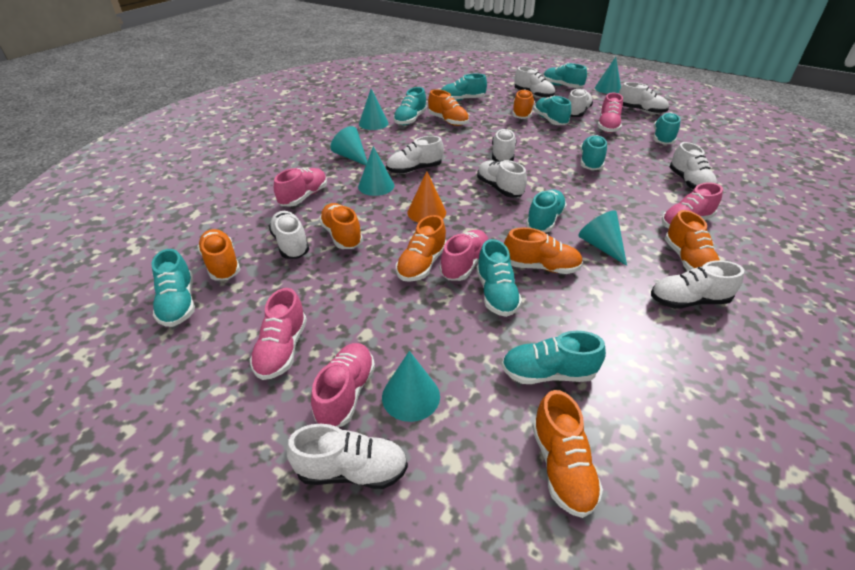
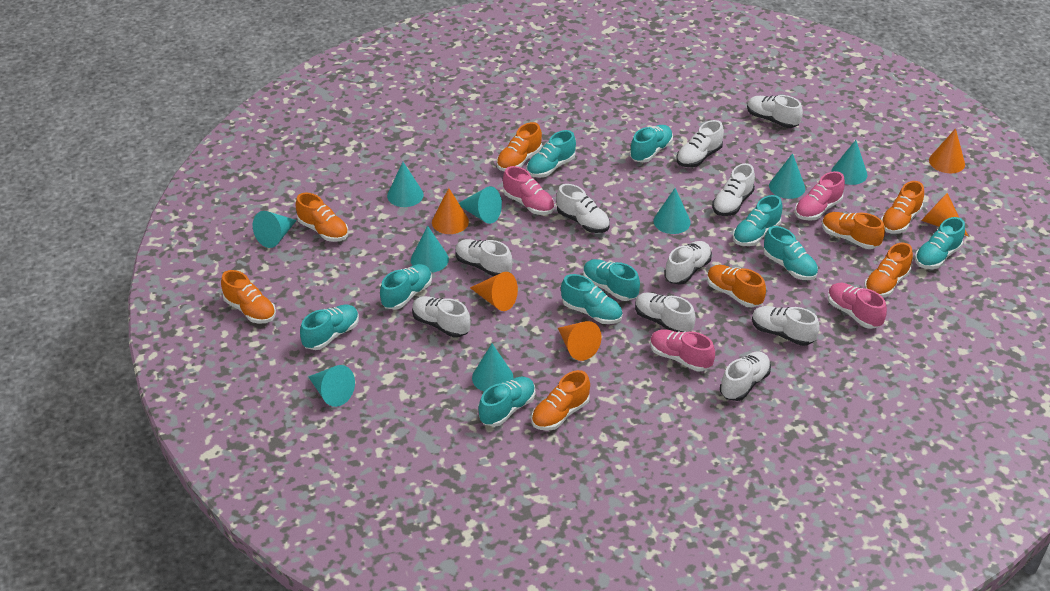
orange cone: [407,171,446,223] = 1 -> [432,188,469,234] [470,272,518,311] [558,321,602,361] [921,193,968,236] [929,128,965,173] = 5
pink shoe: [250,288,307,380] [274,168,327,206] [311,343,375,427] [440,230,488,281] [597,93,623,133] [661,182,723,228] = 6 -> [503,166,555,215] [650,329,715,372] [795,171,845,221] [828,283,887,329] = 4
turquoise cone: [330,126,367,165] [358,146,394,196] [359,89,389,130] [382,351,440,422] [578,210,627,266] [595,57,621,94] = 6 -> [253,211,297,248] [308,365,355,407] [387,162,424,207] [411,226,449,273] [459,186,502,224] [472,344,513,392] [653,188,691,234] [769,153,805,199] [831,140,867,185] = 9

